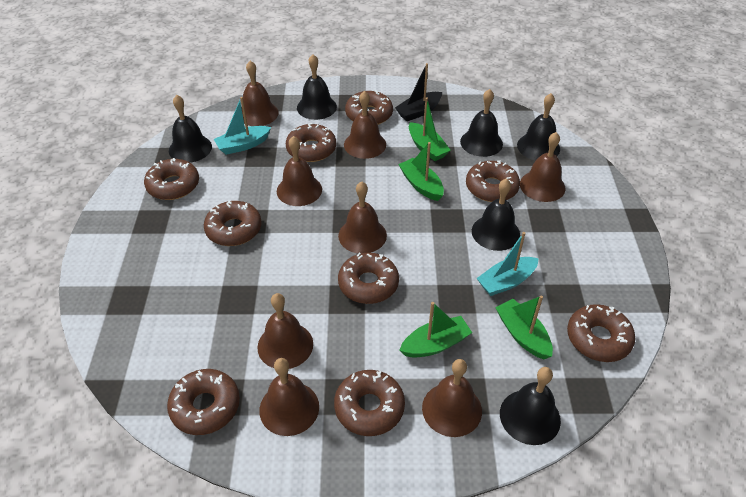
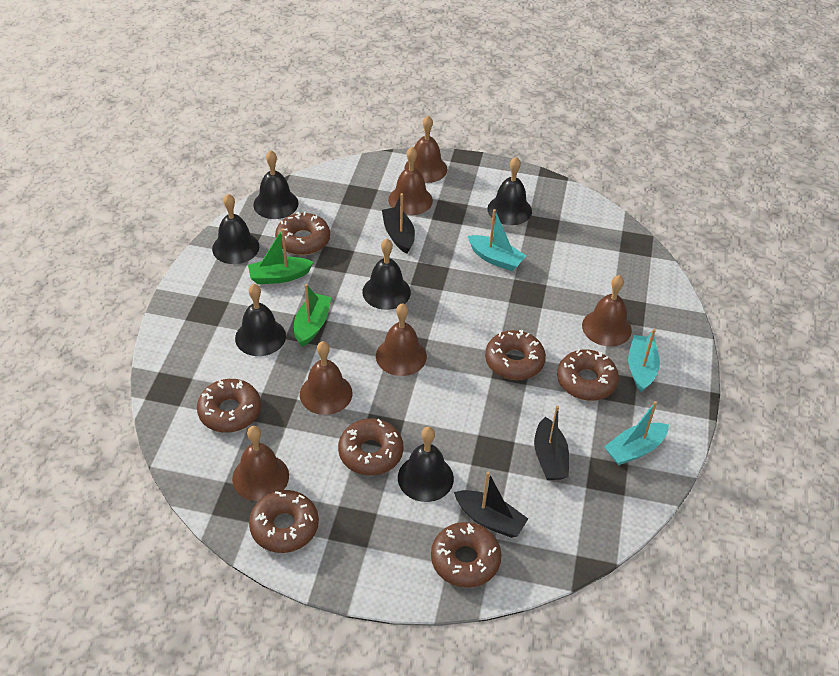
black boat: [395,63,442,121] = 1 -> [382,193,415,254] [454,472,528,538] [534,406,569,480] = 3
brown bell: [242,61,279,126] [257,293,313,369] [259,358,319,436] [277,136,322,206] [338,181,387,253] [344,91,386,159] [422,359,482,437] [520,132,565,202] = 8 -> [232,426,289,501] [300,341,352,415] [376,303,427,376] [388,147,433,215] [404,116,447,183] [582,275,632,347] = 6
brown donut: [144,158,199,200] [167,369,240,435] [204,200,262,246] [286,123,336,162] [334,370,405,436] [338,252,399,304] [345,90,393,125] [466,160,520,202] [567,304,635,362] = 9 -> [197,379,261,433] [249,490,319,553] [275,212,330,255] [338,419,403,475] [431,522,501,588] [485,330,546,380] [557,349,619,401] = 7
green boat: [398,142,444,201] [400,302,472,357] [409,98,451,161] [495,295,553,359] = 4 -> [248,228,314,284] [294,284,331,347] = 2
turquoise boat: [214,97,271,155] [477,232,539,296] = 2 -> [468,209,526,271] [604,401,669,465] [628,329,660,392] = 3

